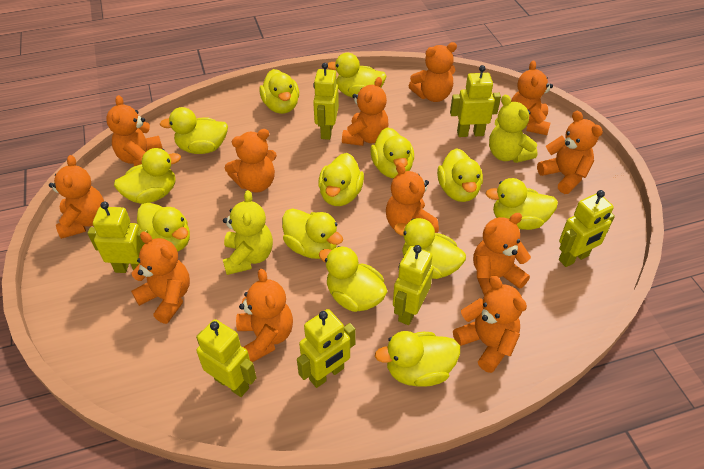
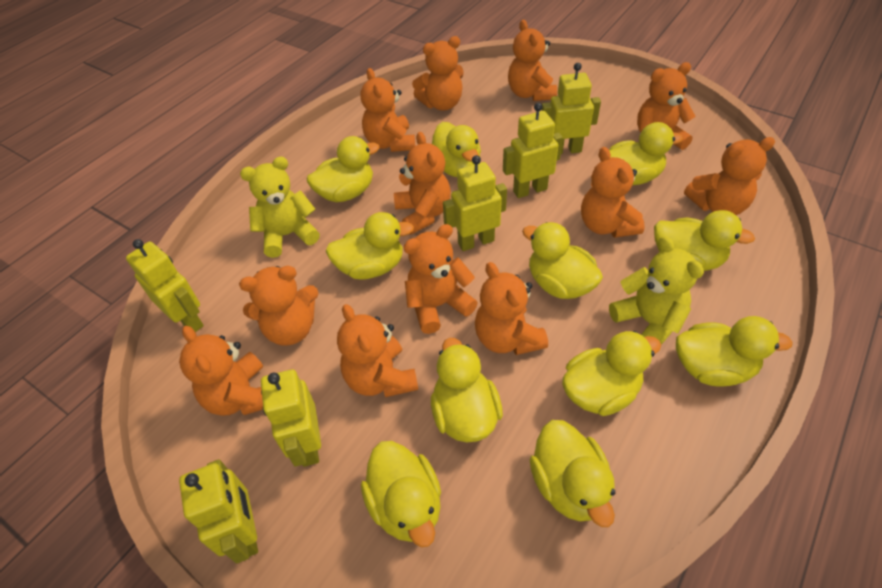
yellow duck: [114,148,181,204] [137,203,190,252] [160,107,228,154] [259,69,299,114] [282,208,343,259] [318,153,364,206] [319,246,388,312] [328,53,387,98] [370,127,414,178] [375,331,460,387] [394,218,466,279] [437,148,483,202] [485,178,558,230] = 13 -> [307,136,380,202] [326,212,414,280] [361,441,441,547] [431,338,503,442] [432,122,481,177] [522,222,603,299] [529,420,615,527] [562,331,661,416] [609,122,683,185] [654,210,755,271] [676,316,793,386] = 11
yellow robot: [88,201,149,273] [196,319,257,397] [297,309,356,388] [313,63,339,140] [393,245,434,325] [450,65,501,137] [559,190,615,267] = 7 -> [126,239,204,332] [179,459,258,564] [261,369,321,467] [443,155,507,251] [503,103,563,198] [541,63,601,154] = 6

